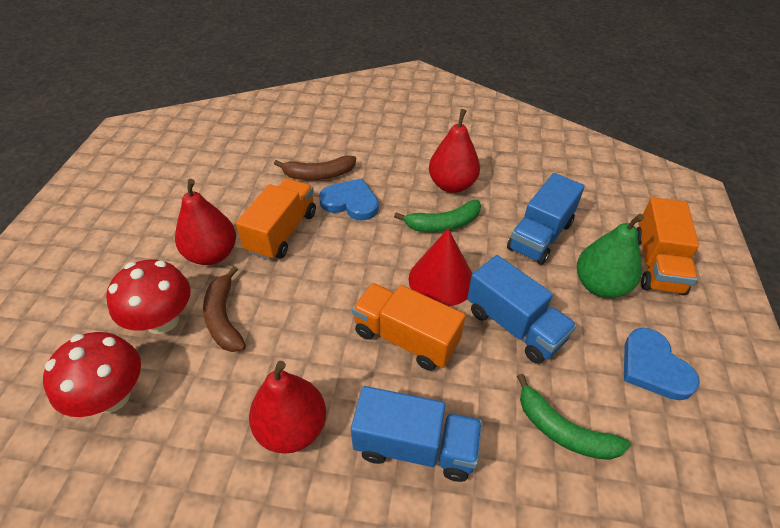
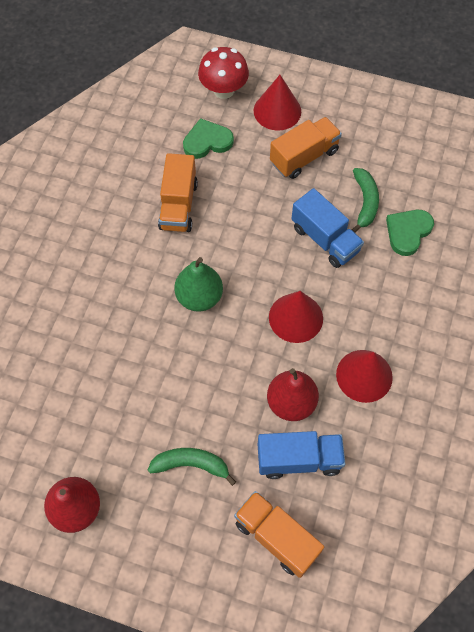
blue heart: [319,178,379,221] [624,328,700,400] = 2 -> none = 0
blue truck: [351,386,482,482] [467,255,577,364] [507,173,585,265] = 3 -> [258,431,345,479] [291,188,364,268] = 2
brown banana: [203,266,246,352] [274,155,356,180] = 2 -> none = 0
green heart: none = 0 -> [183,118,234,159] [386,210,434,256] = 2
red cone: [408,228,473,306] = 1 -> [254,75,301,131] [269,291,323,343] [336,350,393,403] = 3
red mushroom: [43,332,141,417] [106,259,191,334] = 2 -> [198,47,249,99] = 1
red pear: [175,179,236,265] [249,361,326,454] [429,109,480,193] = 3 -> [44,477,100,533] [267,368,319,421] = 2

